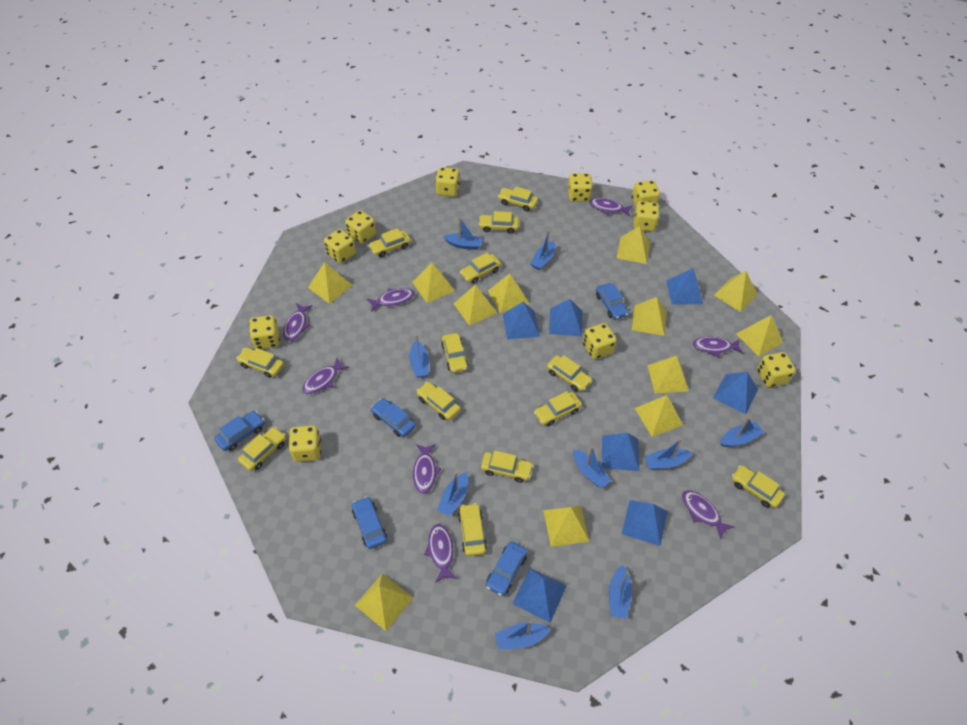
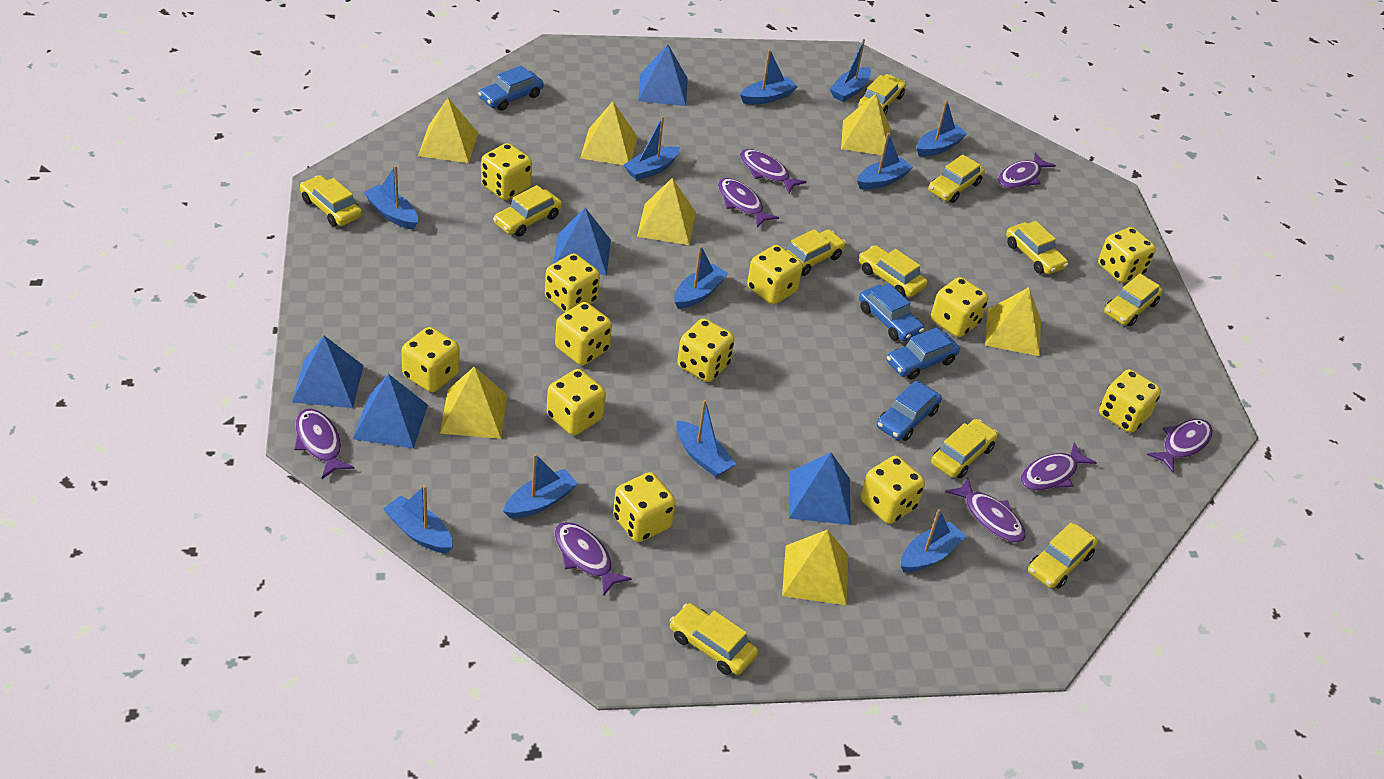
blue boat: [410,335,429,378] [437,472,468,516] [443,217,483,250] [495,621,551,649] [531,230,555,270] [573,446,611,488] [609,565,632,619] [645,438,692,470] [720,417,764,447] = 9 -> [363,165,418,230] [383,485,453,553] [503,454,578,518] [624,116,680,181] [674,246,729,309] [676,400,736,477] [740,49,797,104] [830,39,871,102] [857,133,913,190] [901,509,967,572] [917,100,968,156] = 11
blue car: [214,411,265,451] [352,496,387,549] [371,398,416,437] [486,541,528,596] [596,283,629,320] = 5 -> [478,65,544,111] [859,284,924,341] [877,381,942,441] [887,327,960,380] = 4
blue pyramid: [503,302,540,340] [512,568,566,622] [549,299,582,336] [602,433,639,471] [622,500,667,546] [666,268,703,305] [713,372,758,414] = 7 -> [292,336,364,408] [353,374,428,449] [553,208,611,275] [638,45,688,106] [789,452,851,525] = 5
yellow car: [236,347,284,378] [238,427,286,471] [368,228,411,257] [416,382,461,420] [441,333,468,373] [458,503,487,556] [460,253,501,284] [479,211,519,234] [481,450,533,483] [498,187,538,211] [534,391,582,426] [547,355,592,392] [732,465,785,508] = 13 -> [300,175,362,226] [493,185,562,237] [669,603,758,675] [786,229,846,276] [859,74,906,115] [859,245,928,297] [928,155,985,203] [931,419,998,478] [1006,221,1068,274] [1028,523,1098,589] [1104,274,1163,326] = 11
yellow dice: [249,315,280,349] [288,425,321,462] [324,229,356,263] [345,210,376,244] [435,167,460,197] [568,173,593,202] [583,323,617,359] [632,180,660,206] [634,201,659,231] [757,352,795,387] = 10 -> [401,327,460,392] [481,143,532,200] [545,253,600,312] [547,369,606,435] [555,302,612,365] [613,472,676,542] [677,318,735,382] [747,245,803,305] [861,456,925,524] [931,277,988,337] [1098,227,1156,283] [1099,369,1161,433] = 12
yellow pyramid: [308,262,353,304] [355,573,413,631] [412,263,454,303] [454,284,497,326] [488,274,529,313] [543,505,590,547] [617,226,650,264] [632,297,667,336] [635,395,683,437] [647,356,689,394] [714,271,758,312] [736,315,783,356] = 12 -> [418,98,478,163] [440,366,507,439] [580,101,638,165] [637,178,696,245] [782,530,848,605] [841,94,890,155] [985,287,1041,356] = 7

